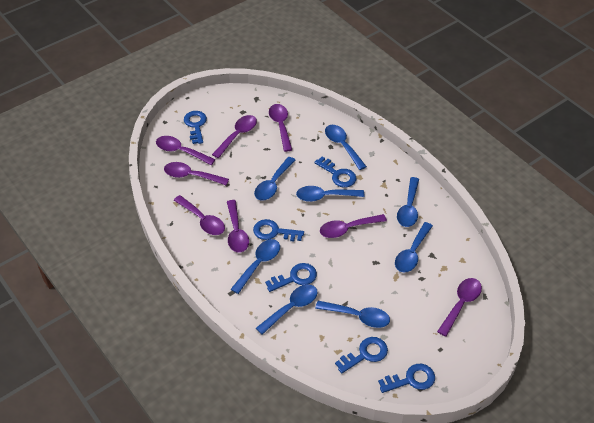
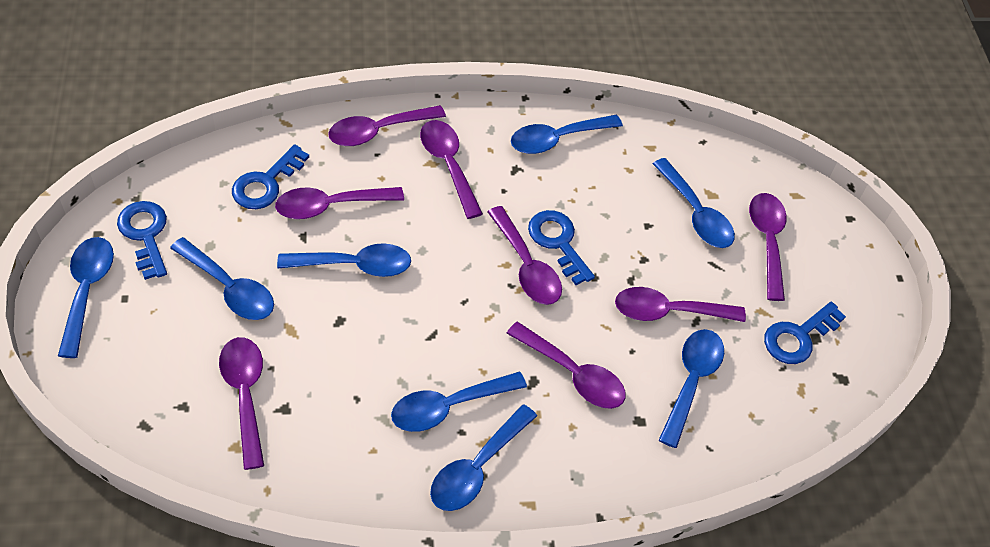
blue key: [184,111,207,144] [253,219,304,242] [265,263,317,292] [314,157,356,187] [335,337,388,373] [378,364,435,393] = 6 -> [117,201,167,280] [232,144,309,209] [528,210,595,285] [764,302,846,364] = 4

